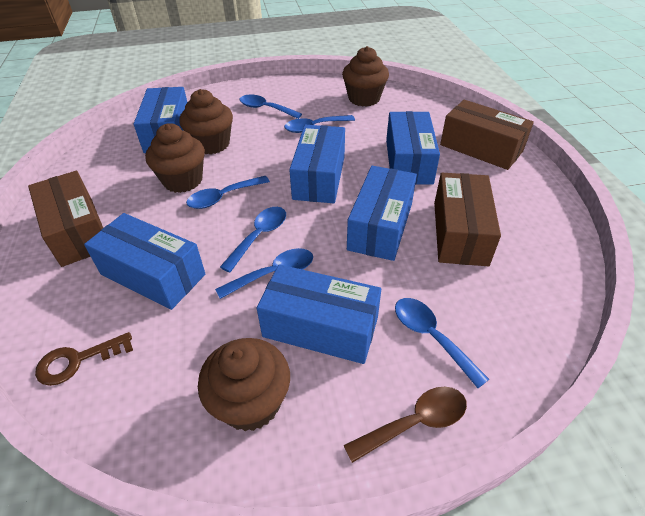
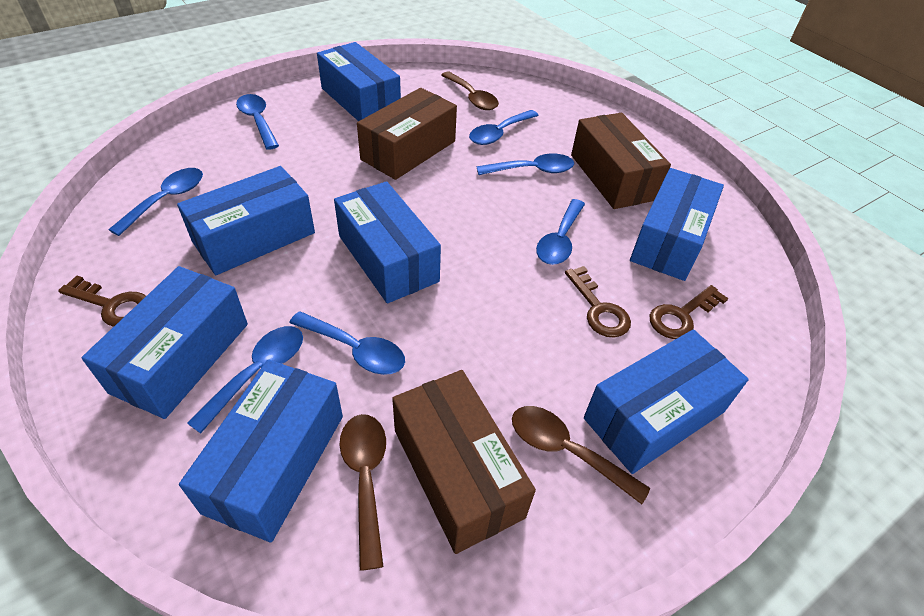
blue box: [84,213,205,310] [133,87,188,153] [257,264,381,364] [289,125,345,203] [347,166,417,261] [386,111,440,185] = 6 -> [81,266,248,419] [177,166,315,275] [179,360,343,543] [317,42,401,121] [334,181,441,303] [584,329,749,474] [630,168,724,281] = 7
blue spoon: [186,176,270,209] [215,248,313,299] [220,207,286,272] [240,94,302,119] [284,115,355,133] [395,298,489,388] = 6 -> [108,168,203,236] [187,326,303,434] [236,94,279,150] [289,311,405,375] [469,110,539,145] [476,153,574,175] [536,199,585,265] = 7
brown cupcake: [145,123,205,193] [179,89,233,155] [198,338,290,431] [342,46,389,107] = 4 -> none = 0
brown key: [35,332,133,386] = 1 -> [58,275,146,327] [565,266,631,338] [650,285,728,339] = 3
brown spoon: [344,387,467,463] = 1 -> [339,414,386,571] [441,72,499,110] [512,406,650,504] = 3

